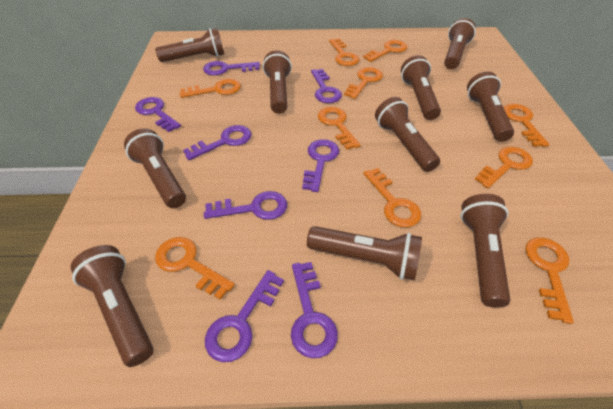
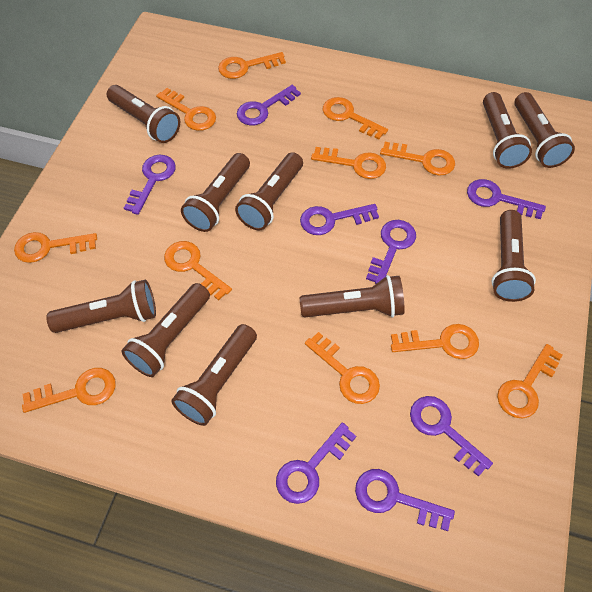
orange key: [155,237,235,300] [180,79,241,98] [318,107,361,150] [329,38,359,66] [344,67,383,99] [363,40,407,62] [363,168,421,227] [475,147,533,188] [504,104,549,147] [525,237,574,324] = 10 -> [14,232,97,263] [22,368,116,413] [156,88,216,131] [164,241,232,300] [218,52,286,79] [305,332,380,404] [311,147,386,179] [323,97,388,140] [380,142,455,176] [391,324,479,359] [497,344,563,418] = 11

